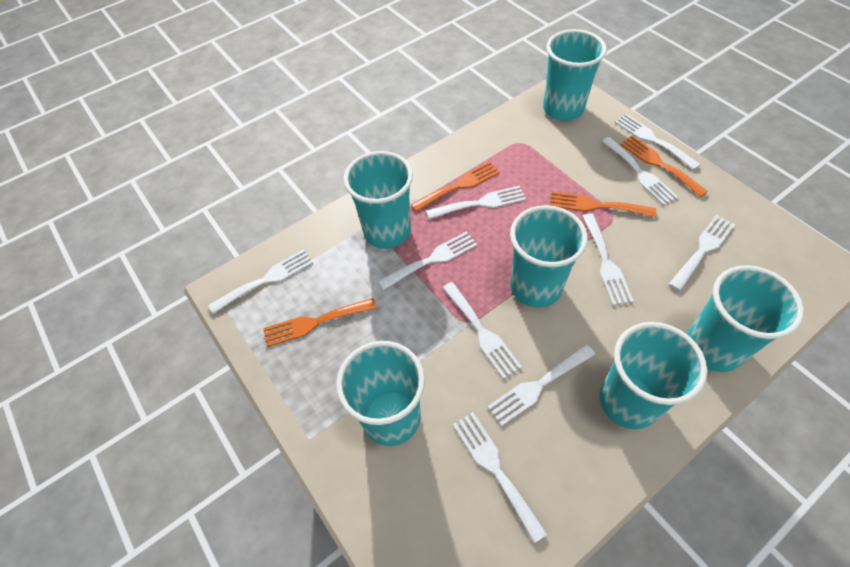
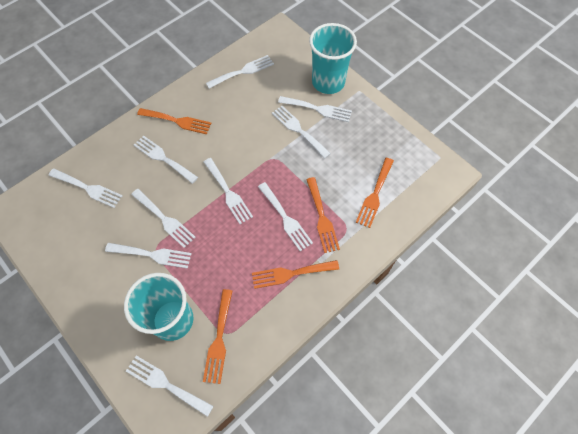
orange fork: [263,298,377,347] [411,161,500,212] [550,191,656,217] [620,136,708,197] = 4 -> [137,108,211,134] [203,289,232,384] [252,260,339,289] [306,177,340,253] [356,158,394,228] = 5
turquoise cup: [336,341,425,446] [344,151,413,249] [510,205,588,308] [543,29,607,121] [599,322,708,429] [687,265,804,372] = 6 -> [124,273,194,341] [309,23,357,94] = 2

